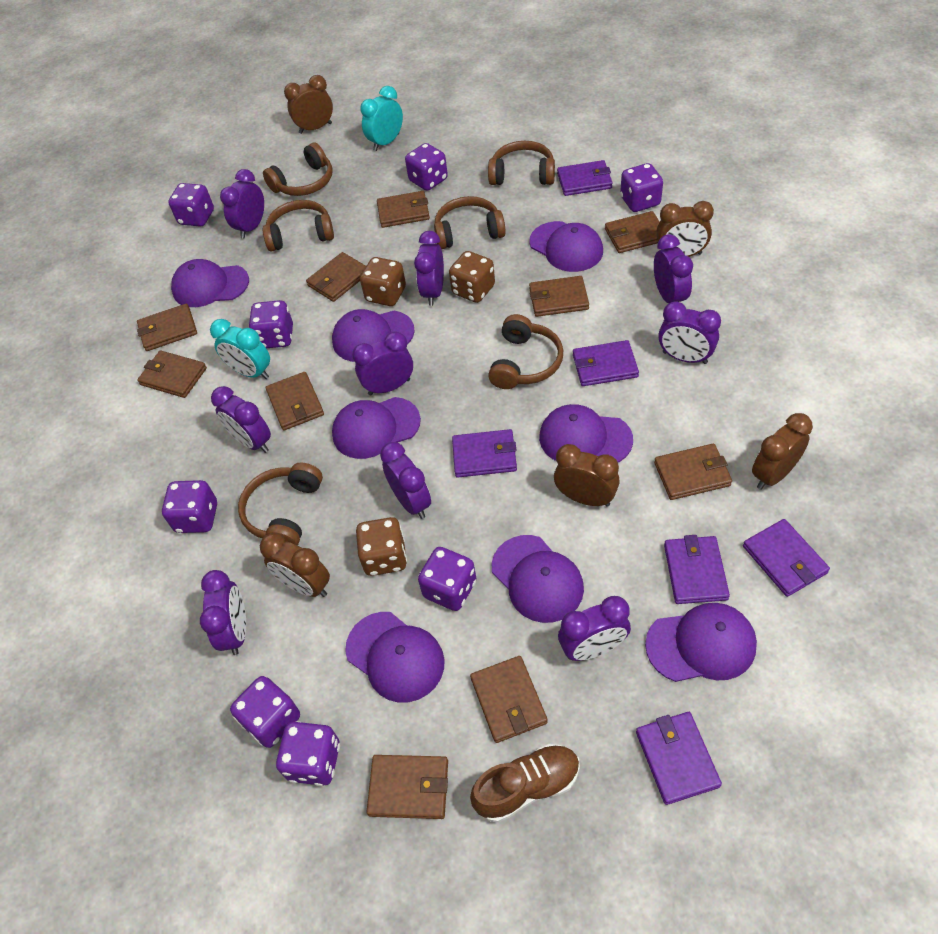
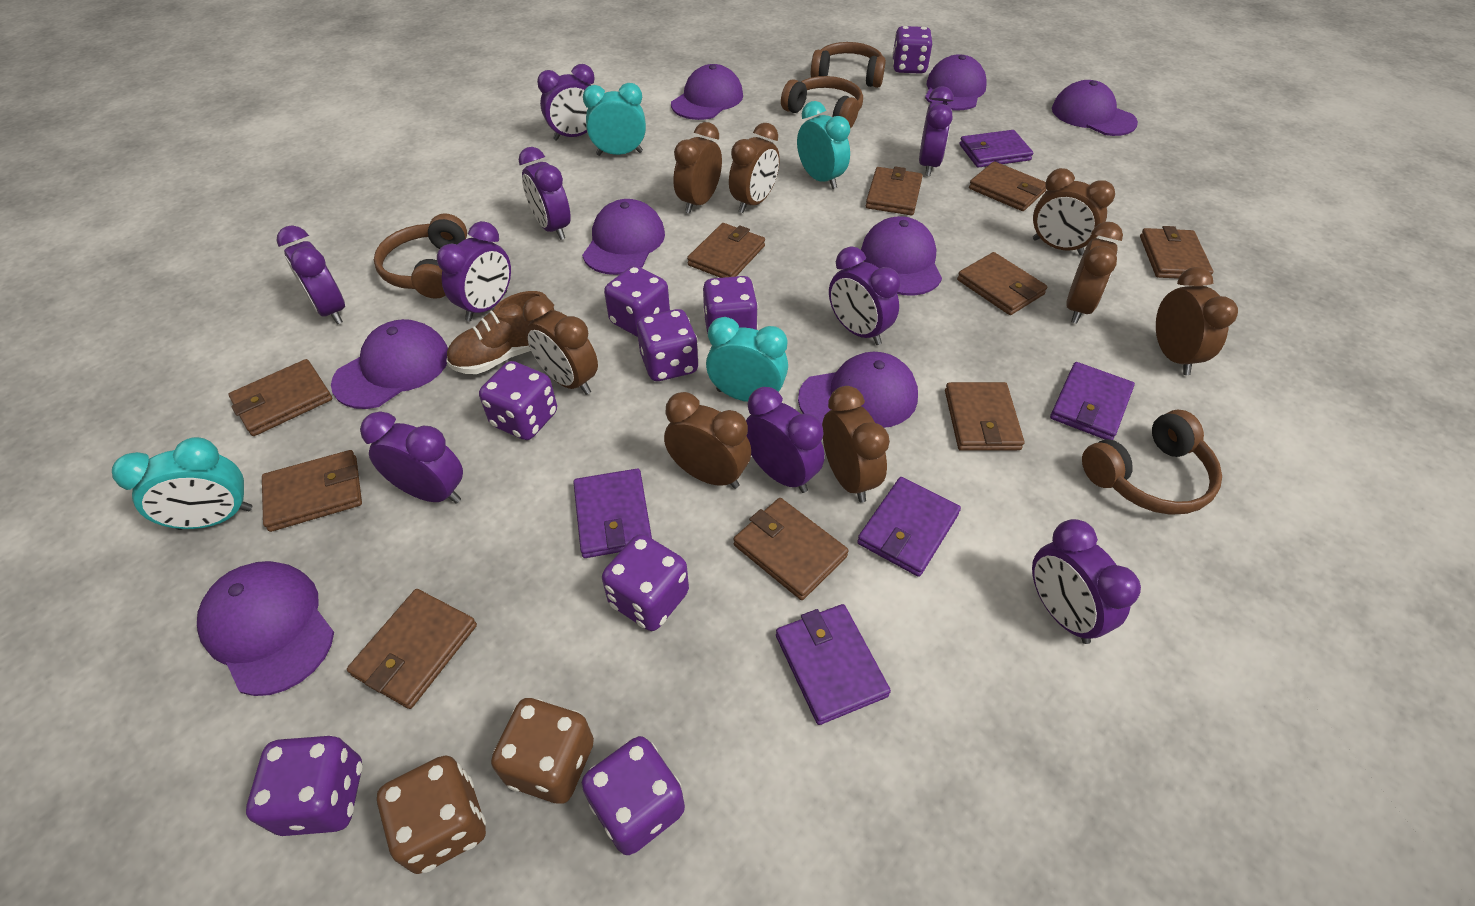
brown clock: [260,533,330,597] [284,75,333,134] [554,444,620,507] [657,201,714,257] [752,413,813,490] = 5 -> [523,296,598,395] [664,392,751,489] [673,122,722,214] [729,123,780,213] [822,386,890,503] [1033,168,1115,256] [1066,222,1123,324] [1156,267,1238,375] = 8
brown dice: [356,517,407,576] [360,257,406,306] [449,251,495,303] = 3 -> [377,756,486,874] [491,698,594,804] = 2
brown headphones: [238,462,323,546] [263,143,332,196] [263,200,334,252] [434,196,506,249] [488,141,555,185] [488,314,563,389] = 6 -> [374,213,467,299] [781,76,863,128] [811,42,886,88] [1082,410,1222,515] = 4
purple wallet: [452,429,517,478] [557,160,613,196] [573,340,639,386] [636,712,722,805] [664,535,730,604] [743,519,830,597] = 6 -> [573,469,652,558] [776,604,891,725] [857,477,961,577] [959,130,1033,168] [1050,362,1135,440] = 5
turquoise clock: [210,319,270,379] [361,86,403,151] = 2 -> [112,437,252,530] [583,83,646,156] [706,317,788,402] [797,101,850,189] = 4

